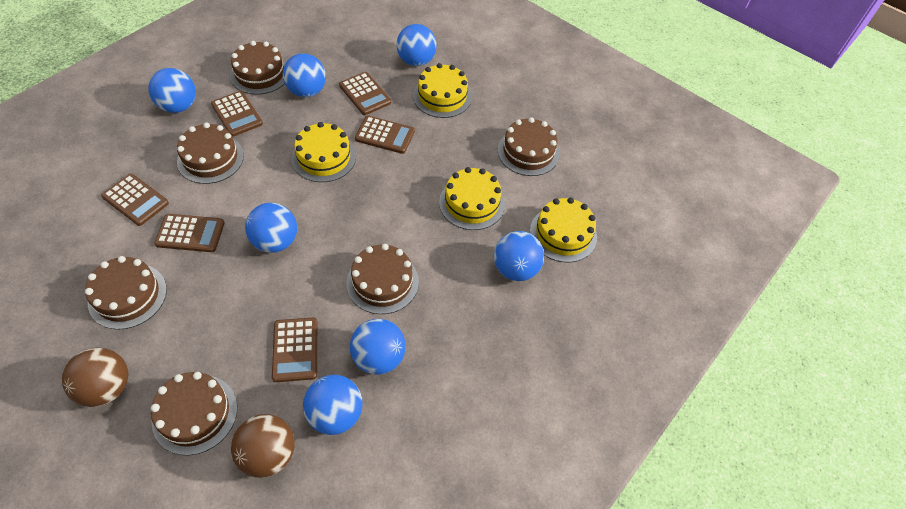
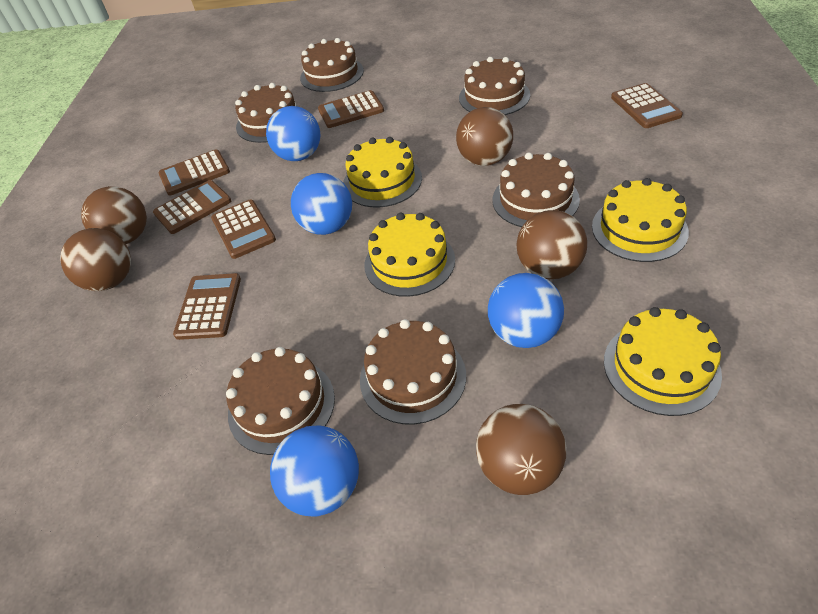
blue ball: [148,68,196,113] [245,203,297,253] [283,53,326,97] [303,375,363,435] [350,319,406,375] [396,24,436,66] [494,231,544,281] = 7 -> [266,106,320,161] [270,425,359,516] [291,173,352,235] [488,273,564,348] = 4
brown ball: [62,348,128,407] [231,414,295,478] = 2 -> [60,228,131,291] [81,186,147,244] [456,107,513,166] [476,404,567,495] [517,210,587,279] = 5

